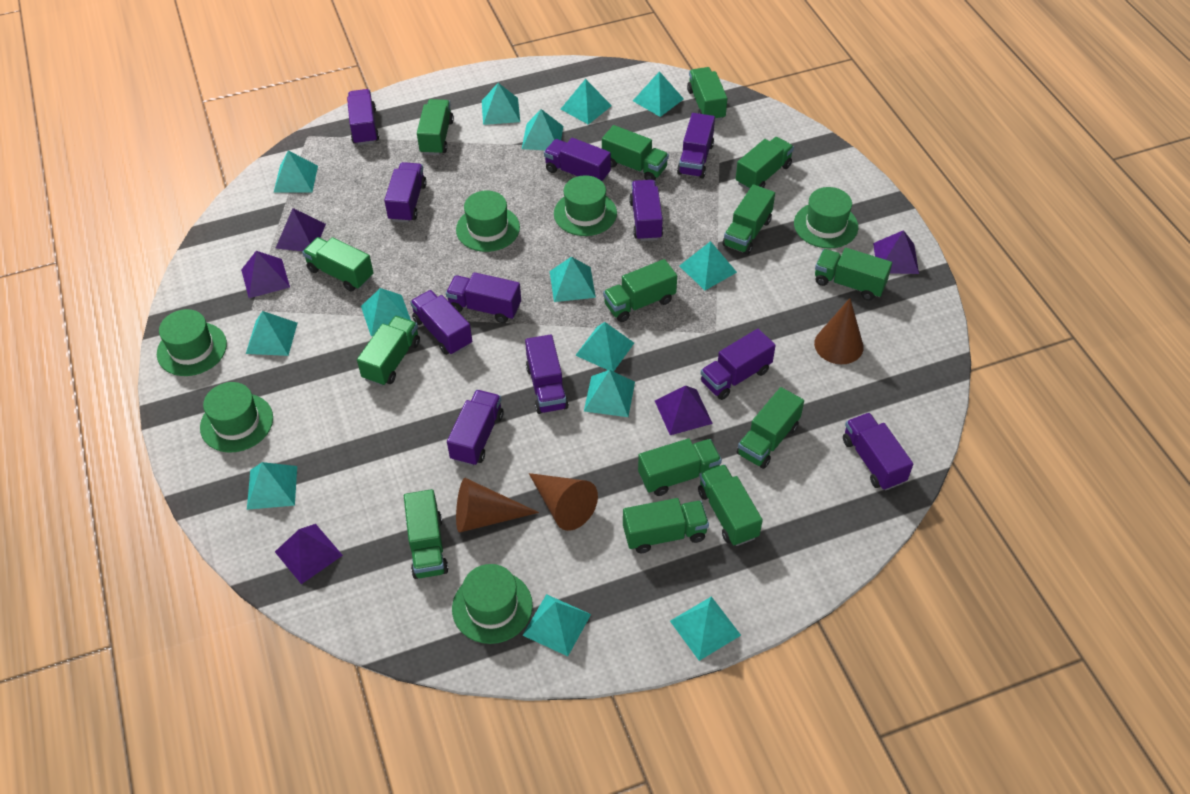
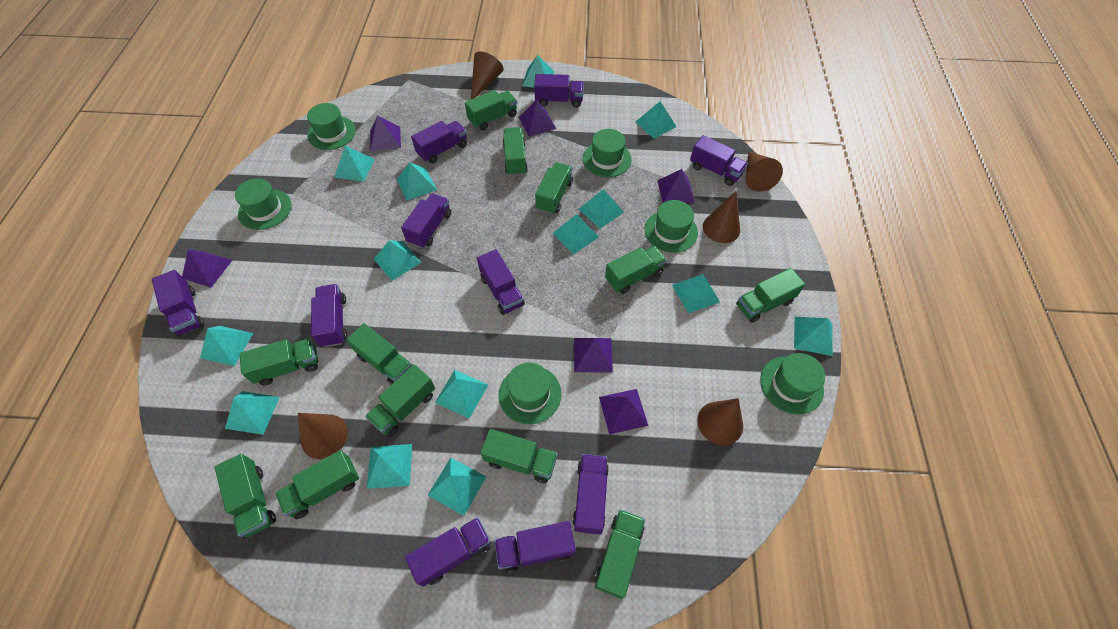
brown cone: [456,478,539,533] [529,473,598,531] [814,298,864,364] = 3 -> [298,413,348,459] [471,51,504,99] [697,398,743,445] [703,191,740,243] [746,152,783,192] = 5
green truck: [302,237,374,292] [357,316,420,386] [404,489,448,579] [417,99,454,155] [602,125,669,180] [603,259,677,322] [623,498,709,553] [638,438,722,496] [687,67,727,121] [698,464,763,546] [723,184,775,255] [736,137,794,190] [737,387,804,469] [815,248,892,301] = 14 -> [214,454,276,537] [239,338,318,385] [275,450,359,519] [346,323,413,385] [365,364,435,437] [465,90,517,130] [480,429,557,483] [503,127,528,176] [535,162,573,214] [595,509,645,599] [605,246,667,294] [736,268,805,323] = 12
purple pyramid: [241,251,290,298] [275,208,326,251] [275,524,343,584] [655,386,713,435] [873,230,919,274] = 5 -> [182,249,232,288] [370,116,401,151] [519,100,556,137] [574,338,613,373] [599,389,648,434] [657,169,695,203] = 6
purple truck: [347,89,379,145] [384,162,427,223] [410,290,472,355] [446,272,521,323] [447,390,503,466] [525,334,569,414] [544,138,611,182] [629,180,663,241] [677,113,715,178] [700,329,776,400] [843,413,913,491] = 11 -> [152,270,205,337] [311,284,347,347] [401,194,451,248] [405,517,491,586] [411,121,467,163] [477,249,525,315] [494,521,576,573] [534,74,584,108] [572,454,609,535] [690,135,748,186] = 10

